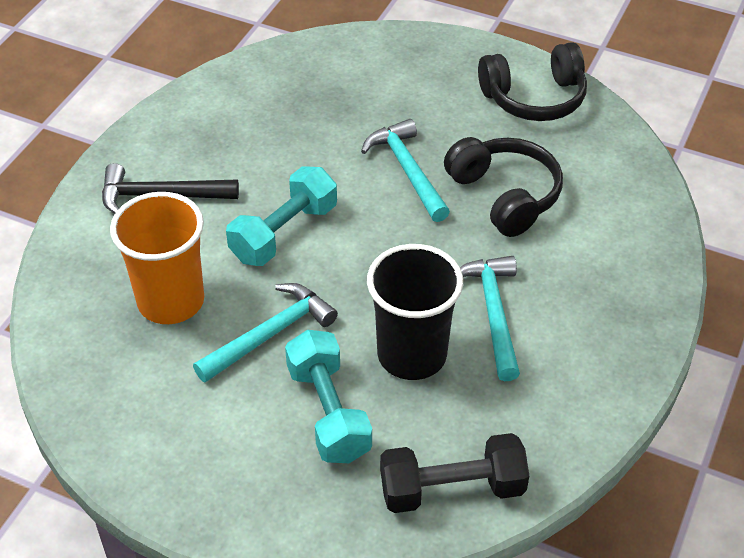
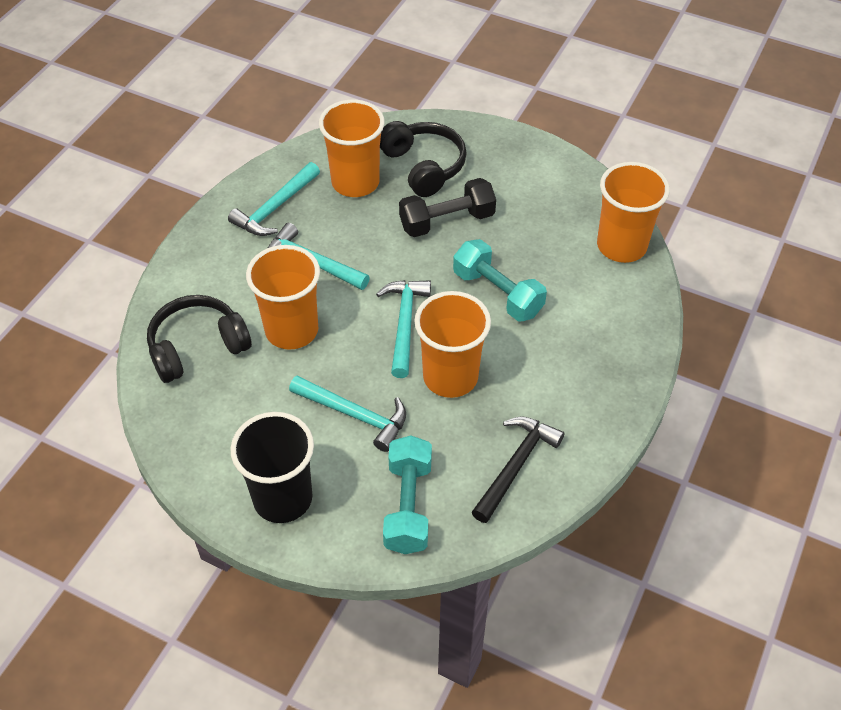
orange cup: [110,192,204,324] = 1 -> [246,245,320,350] [319,99,385,197] [415,291,491,398] [597,162,670,263] = 4
turquoise hammer: [193,283,338,383] [361,119,450,222] [460,256,520,381] = 3 -> [228,162,320,236] [268,223,370,290] [289,376,406,452] [376,280,431,378] = 4

